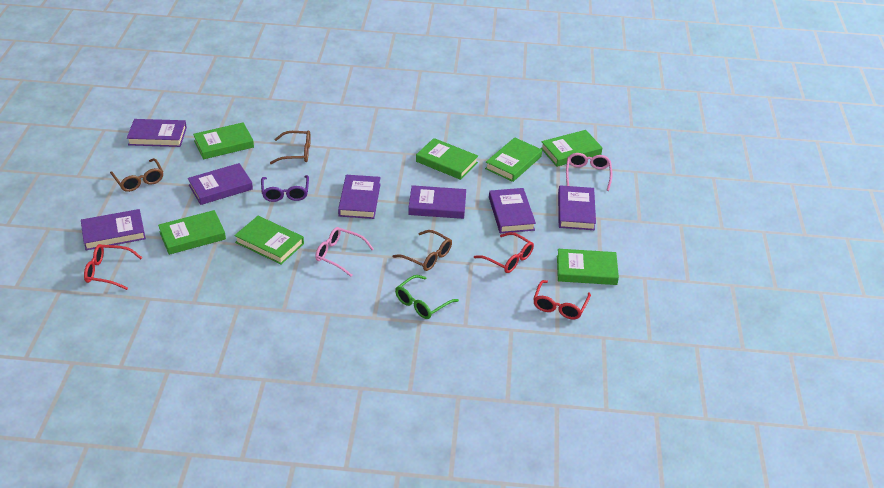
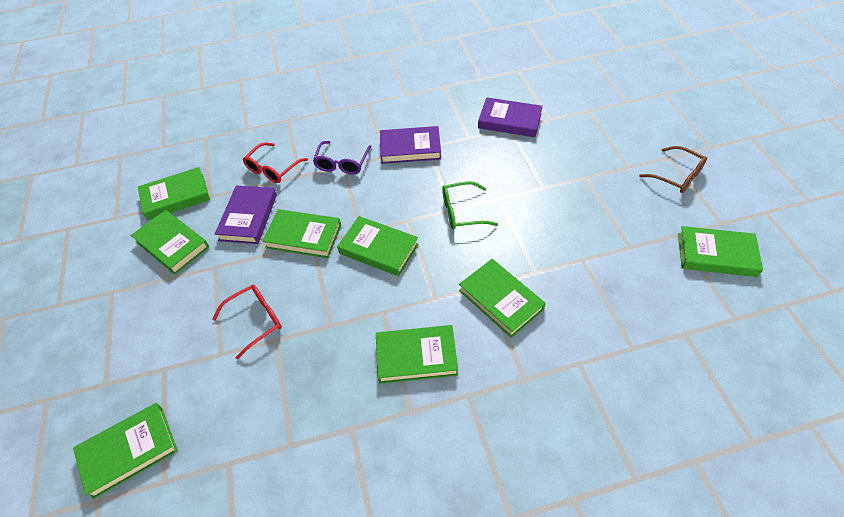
brown glasses: [110,158,163,192] [270,130,311,164] [393,230,452,271] = 3 -> [639,146,707,193] = 1
green book: [158,210,226,255] [193,122,254,159] [234,216,304,264] [416,138,478,180] [485,137,542,182] [541,130,603,167] [557,249,619,285] = 7 -> [73,403,178,499] [131,210,209,275] [138,167,210,220] [262,209,341,258] [337,216,419,276] [376,325,458,384] [459,259,546,338] [678,226,763,277] = 8
pink glasses: [315,227,374,277] [566,153,612,191] = 2 -> none = 0
purple book: [81,209,146,250] [127,119,187,147] [188,163,253,205] [338,175,381,219] [408,185,466,219] [489,188,536,233] [558,185,596,230] = 7 -> [215,186,277,244] [380,126,441,164] [478,97,543,137] = 3
red glasses: [84,244,142,290] [474,232,534,273] [533,280,591,319] = 3 -> [212,285,282,360] [243,143,308,183] = 2

